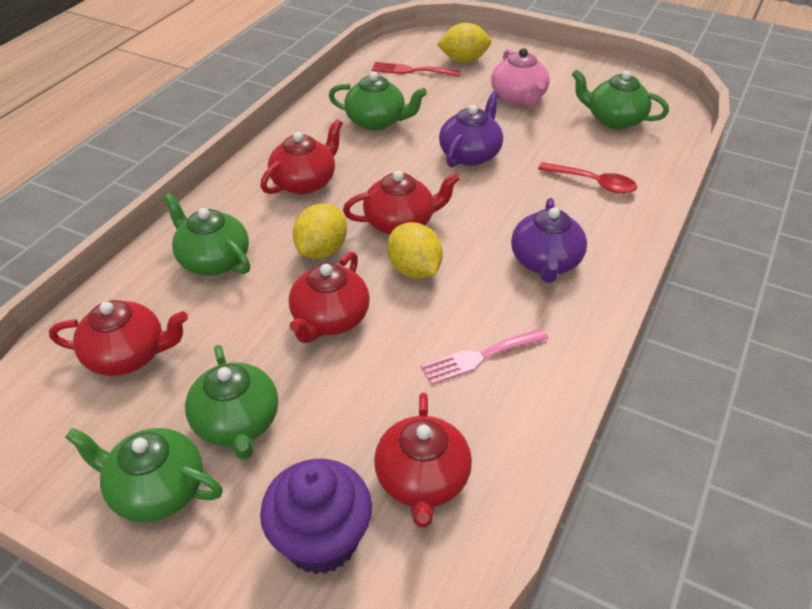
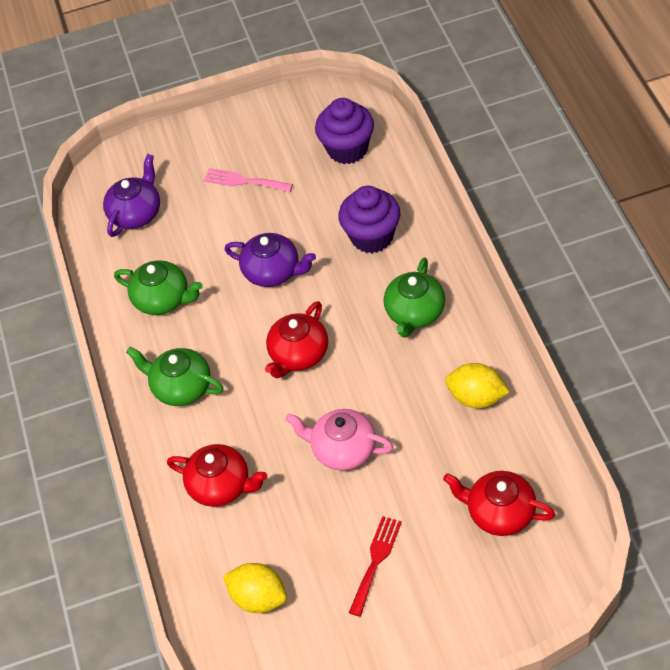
green teapot: [65,428,223,522] [163,193,250,276] [185,345,278,460] [329,72,427,131] [572,69,669,130] = 5 -> [114,260,203,315] [126,347,223,406] [384,258,445,338] = 3
purple cupcake: [260,459,372,574] = 1 -> [315,98,374,164] [338,186,400,253] = 2
red spoon: [538,162,637,194] = 1 -> none = 0
red teapot: [49,300,188,376] [260,119,343,195] [289,252,370,343] [343,171,460,235] [374,393,472,528] = 5 -> [167,444,267,507] [265,301,328,378] [443,471,555,536] = 3
yellow lemon: [293,203,347,259] [387,222,443,279] [437,23,491,63] = 3 -> [223,563,287,613] [445,363,510,408] = 2

